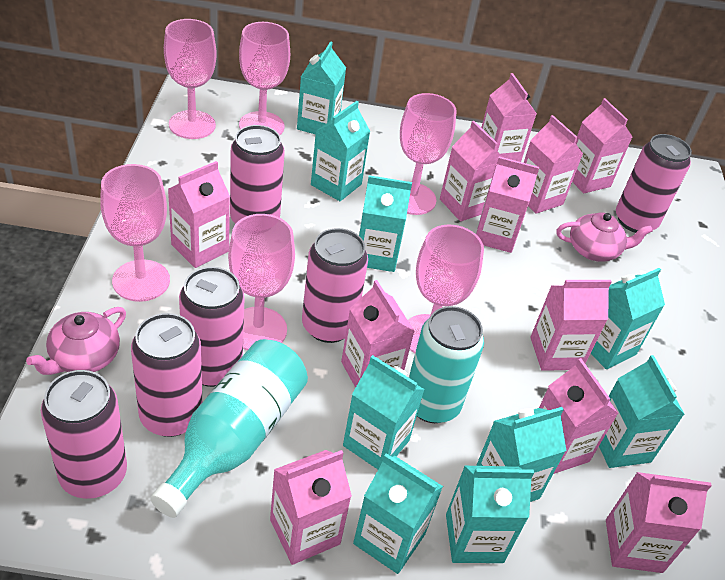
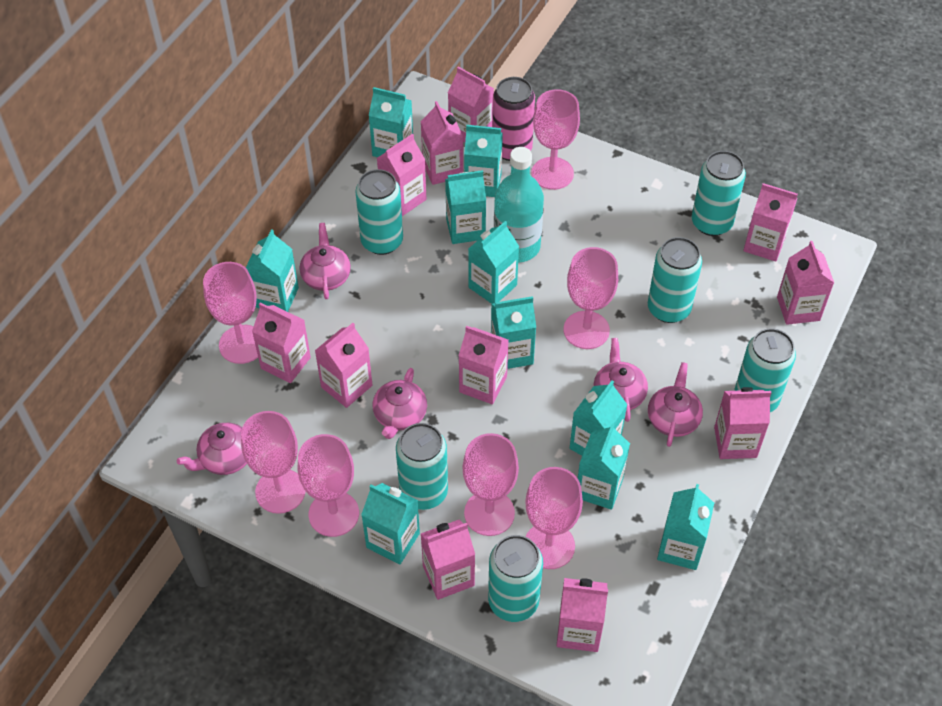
pink can: [41,370,127,499] [131,313,202,437] [179,267,244,387] [230,125,285,224] [302,228,368,343] [616,134,692,233] = 6 -> [492,77,535,161] = 1
pink goblet: [100,164,170,302] [164,19,217,139] [228,214,295,350] [239,22,290,135] [400,93,457,215] [408,224,484,353] = 6 -> [203,262,258,364] [241,411,306,514] [298,434,359,537] [463,433,519,536] [525,467,583,569] [532,89,580,190] [564,247,618,349] = 7
pink teapot: [26,307,126,375] [556,212,653,262] = 2 -> [177,423,247,475] [300,223,351,299] [373,368,427,439] [594,338,648,422] [648,362,703,447] = 5
turquoise can: [409,306,484,423] = 1 -> [355,169,403,255] [396,423,448,510] [488,535,543,622] [648,237,702,323] [692,151,746,236] [734,328,796,412] = 6
turquoise carton: [297,41,346,135] [311,101,370,201] [343,355,425,469] [353,453,443,574] [359,175,412,272] [446,466,534,563] [476,407,566,502] [591,268,665,369] [599,355,685,468] = 9 -> [246,229,299,312] [361,483,420,564] [369,87,413,157] [445,170,486,244] [464,125,503,197] [469,221,519,304] [491,296,536,369] [570,381,628,456] [578,423,630,510] [657,484,714,570] = 10

